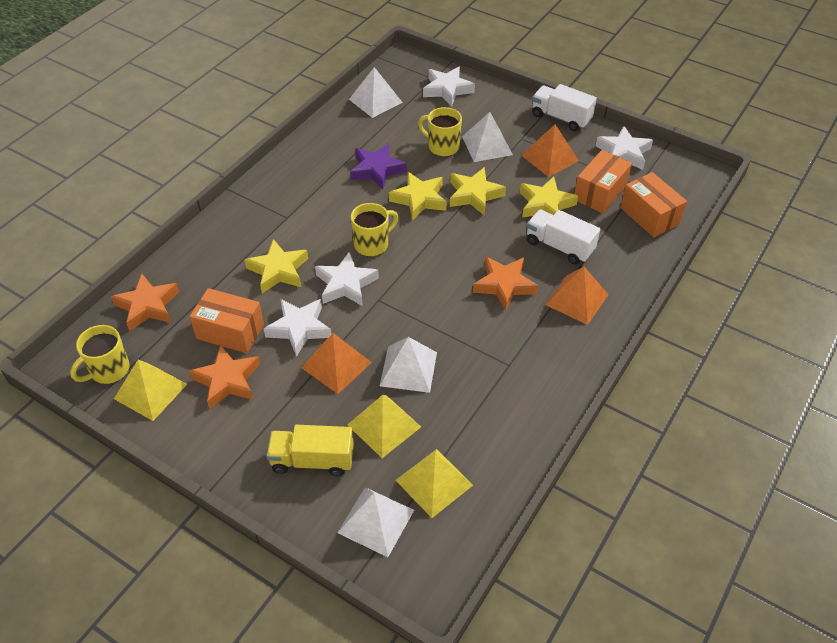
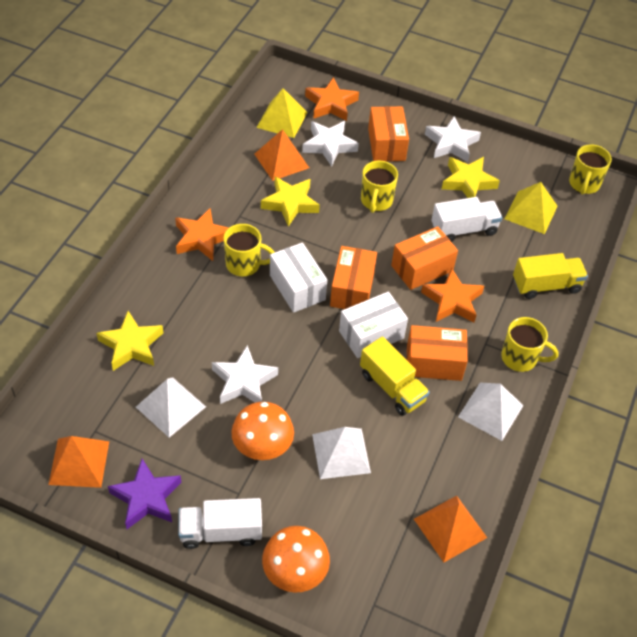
orange box: [189,288,264,353] [574,150,632,213] [620,172,687,237] = 3 -> [330,246,377,309] [368,106,409,162] [391,226,458,290] [406,325,468,381] = 4
orange mushroom: none = 0 -> [231,402,294,460] [262,526,330,593] = 2
white box: none = 0 -> [270,242,327,313] [339,292,408,358] = 2
white pyramid: [338,487,414,557] [349,67,403,118] [380,337,437,393] [462,112,513,162] = 4 -> [136,377,206,438] [312,427,371,479] [458,382,524,441] = 3
white star: [264,299,331,357] [315,252,379,306] [423,67,475,106] [596,126,653,170] = 4 -> [212,345,278,404] [302,121,359,166] [425,116,481,162] = 3
yellow mug: [70,325,130,384] [351,203,398,256] [418,107,462,157] = 3 -> [223,224,275,277] [361,161,398,213] [501,317,559,372] [569,144,612,195] = 4
yellow pyramid: [114,360,187,421] [347,395,421,458] [396,449,473,518] = 3 -> [256,88,308,138] [504,182,558,234] = 2
yellow star: [244,239,308,293] [389,172,446,220] [450,167,506,215] [520,177,578,218] = 4 -> [96,311,163,371] [261,177,320,227] [442,157,500,198] = 3
yellow truck: [266,425,354,476] = 1 -> [360,336,430,416] [513,253,588,299] = 2

